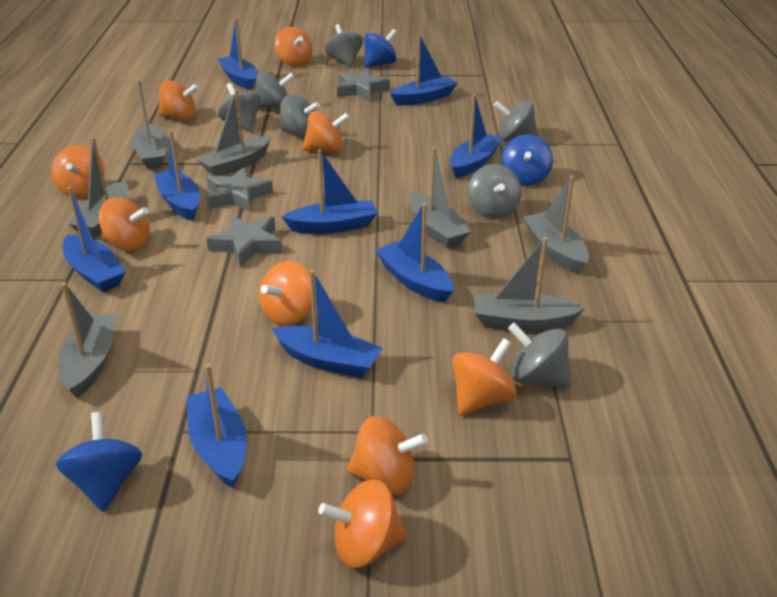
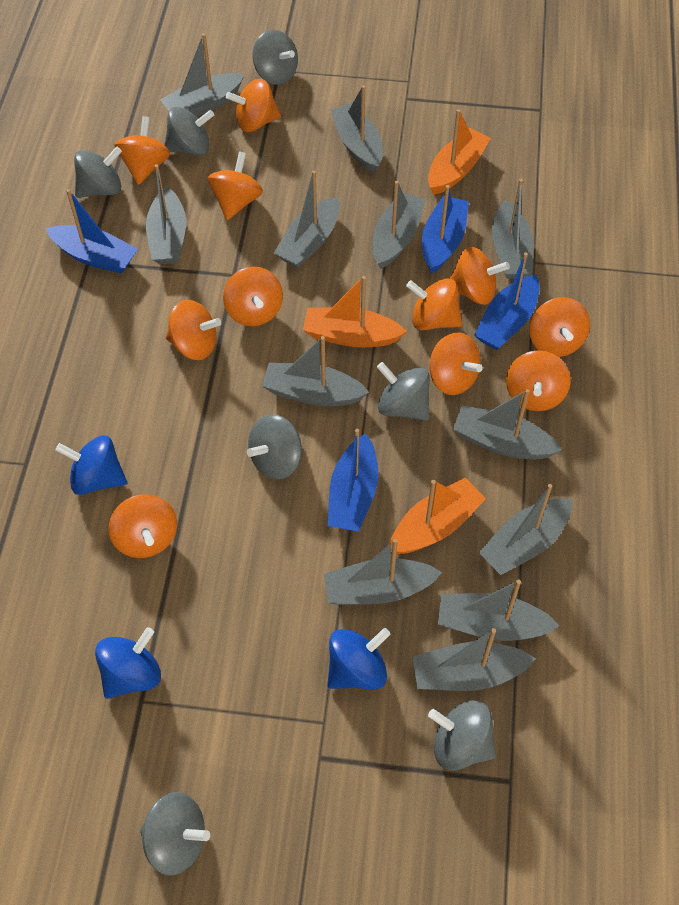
blue boat: [63,187,125,292] [154,130,200,221] [187,364,247,488] [218,18,257,90] [272,270,383,378] [282,149,377,234] [375,203,453,303] [390,34,458,106] [450,94,503,178] = 9 -> [46,189,138,274] [328,429,378,532] [422,185,469,274] [474,252,540,350] = 4
grey boat: [58,283,115,398] [69,137,128,237] [132,80,167,169] [197,89,271,176] [409,147,471,248] [474,237,585,331] [523,176,589,274] = 7 -> [146,164,186,264] [161,33,244,116] [262,336,369,406] [274,171,340,268] [324,539,442,605] [331,85,383,173] [373,181,425,269] [412,628,536,691] [438,579,560,641] [453,389,562,459] [478,484,572,575] [492,179,533,279] = 12
grey star: [206,167,273,212] [206,216,283,267] [337,69,390,101] = 3 -> none = 0
orange boat: none = 0 -> [303,276,407,348] [390,478,486,554] [428,109,491,195] = 3
orange spinning top: [51,145,105,197] [98,197,150,251] [158,80,199,121] [259,261,312,326] [274,27,312,66] [302,111,350,153] [318,479,407,568] [347,416,428,494] [452,338,516,415] = 9 -> [109,494,177,558] [114,116,170,185] [166,300,221,360] [207,152,263,220] [223,267,283,326] [226,79,281,132] [406,278,462,330] [429,333,483,395] [449,247,510,305] [506,350,571,411] [529,297,590,357] = 11

